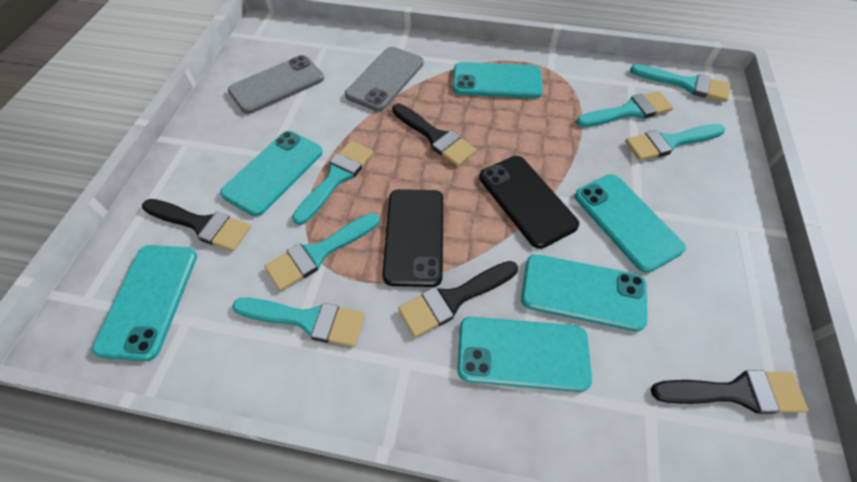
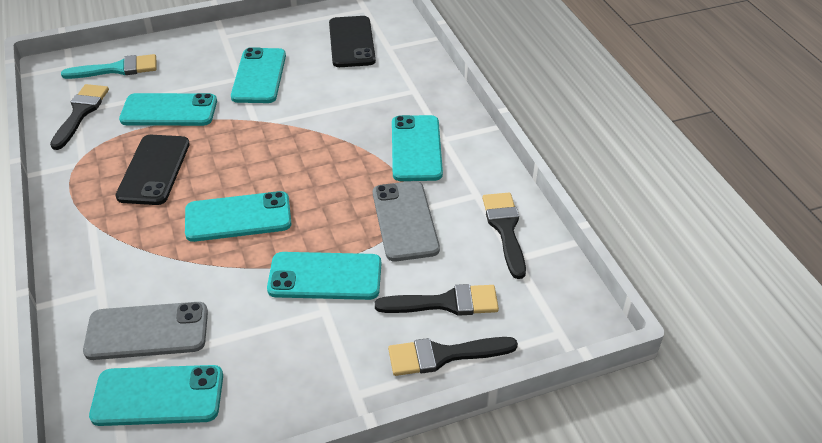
turquoise brush: [232,297,365,347] [265,213,380,291] [292,141,373,225] [576,91,673,127] [625,124,725,161] [630,64,730,102] = 6 -> [61,54,156,79] = 1

